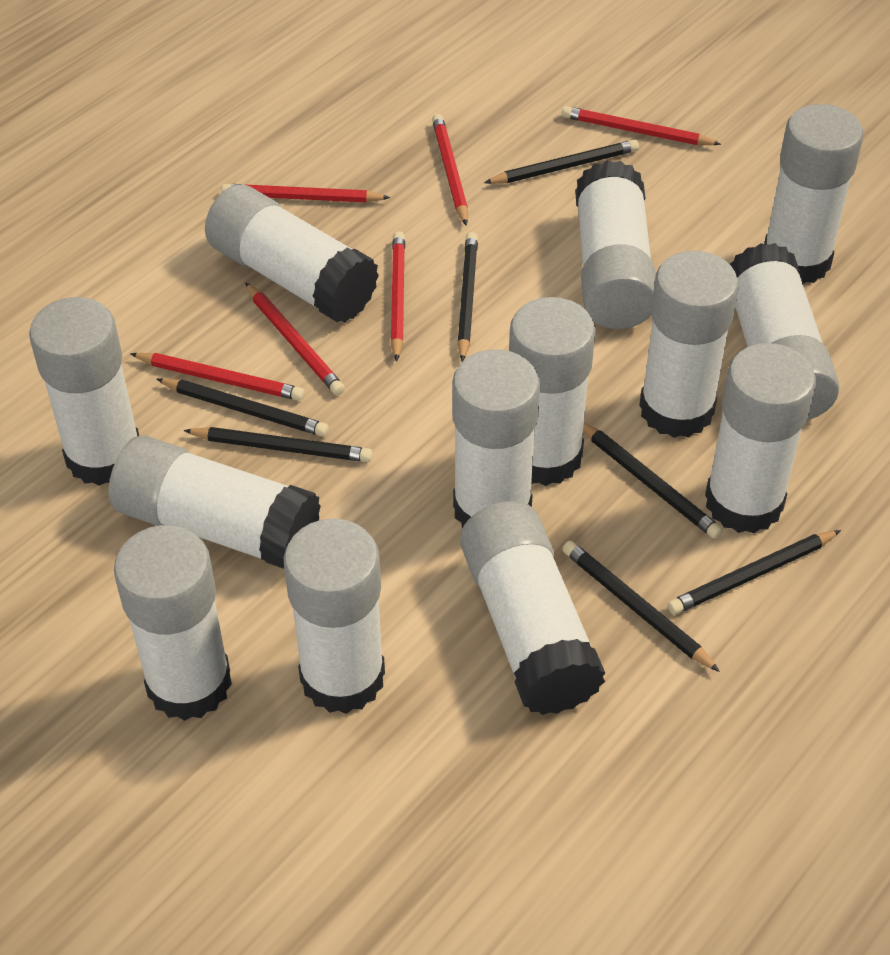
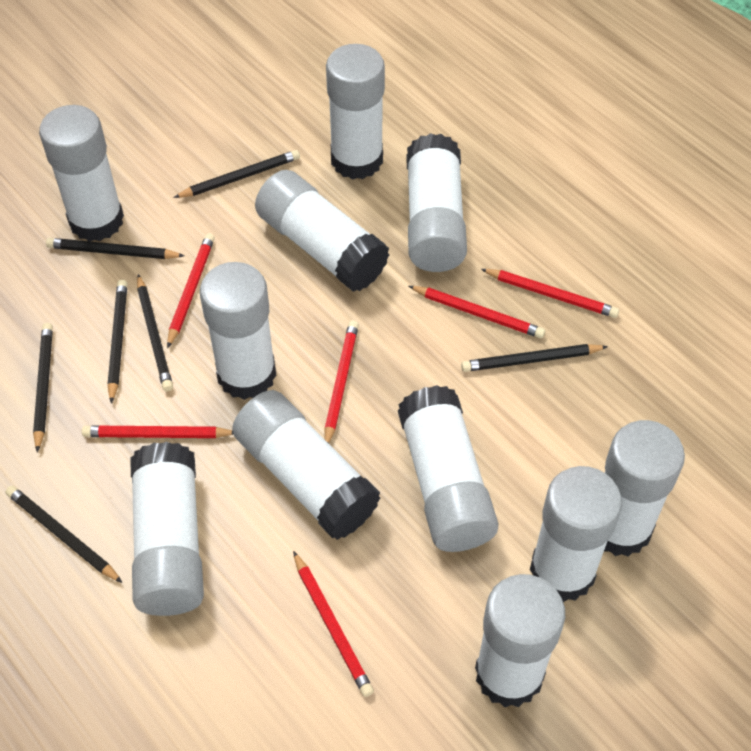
white glue stick: [29,297,139,486] [108,436,321,569] [114,525,232,721] [205,184,379,323] [284,518,385,714] [452,349,540,528] [460,501,605,715] [509,297,596,486] [575,160,656,329] [639,251,739,438] [705,343,816,533] [730,243,839,421] [764,104,863,284] = 13 -> [39,105,124,241] [130,442,204,616] [200,262,276,400] [232,390,380,540] [255,170,389,292] [326,44,385,180] [398,385,499,552] [406,133,467,272] [475,574,565,707] [530,466,622,602] [604,420,685,557] = 11

